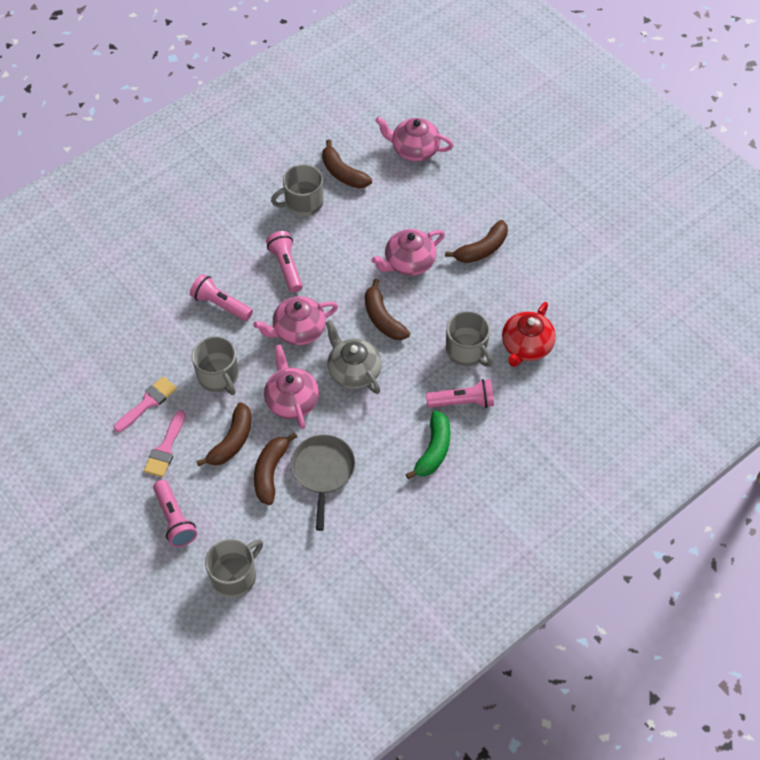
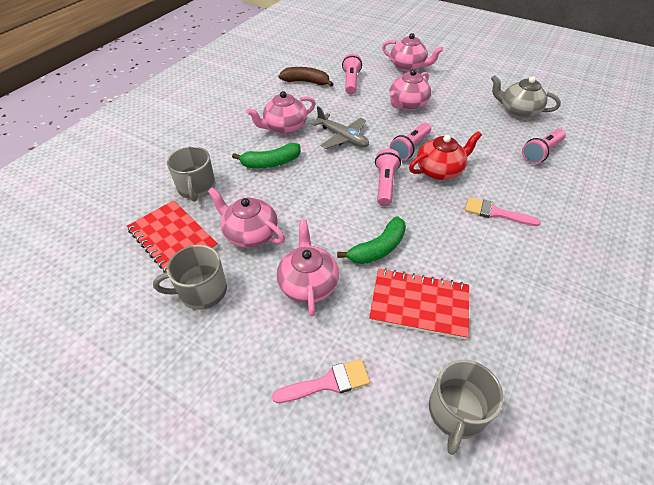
brown banana: [196,402,252,466] [254,433,297,505] [322,139,372,188] [365,279,410,340] [445,220,508,263] = 5 -> [278,67,333,86] = 1
green banana: [406,411,450,479] = 1 -> [232,143,301,168] [337,216,406,264] = 2
grey mug: [192,337,239,395] [205,539,263,598] [271,164,323,216] [446,311,493,367] = 4 -> [153,245,227,310] [167,146,216,201] [429,360,503,455] = 3
grey pan: [291,435,356,531] = 1 -> none = 0
grey plane: none = 0 -> [311,106,369,149] = 1
pink teapot: [253,296,338,345] [264,344,319,429] [372,229,445,276] [375,117,453,161] = 4 -> [208,187,285,248] [247,91,316,134] [277,220,339,317] [382,33,443,72] [389,69,431,110] = 5
red notebook: none = 0 -> [127,200,218,273] [369,268,469,340] = 2

